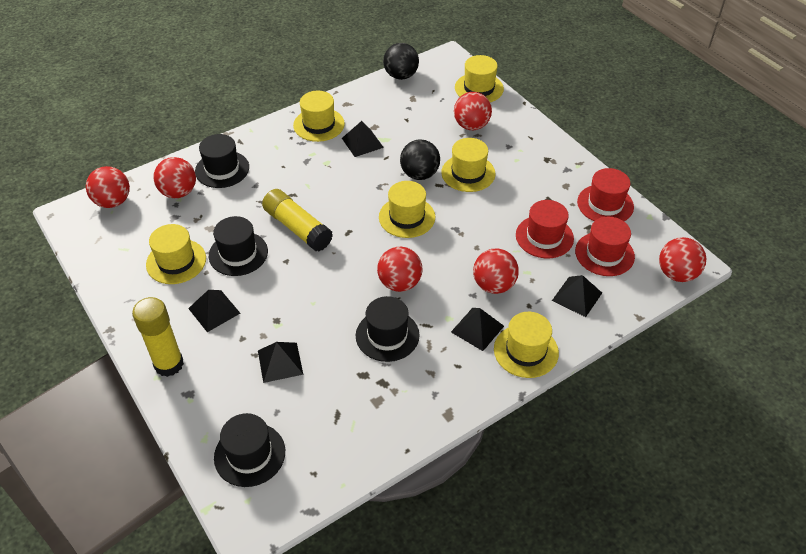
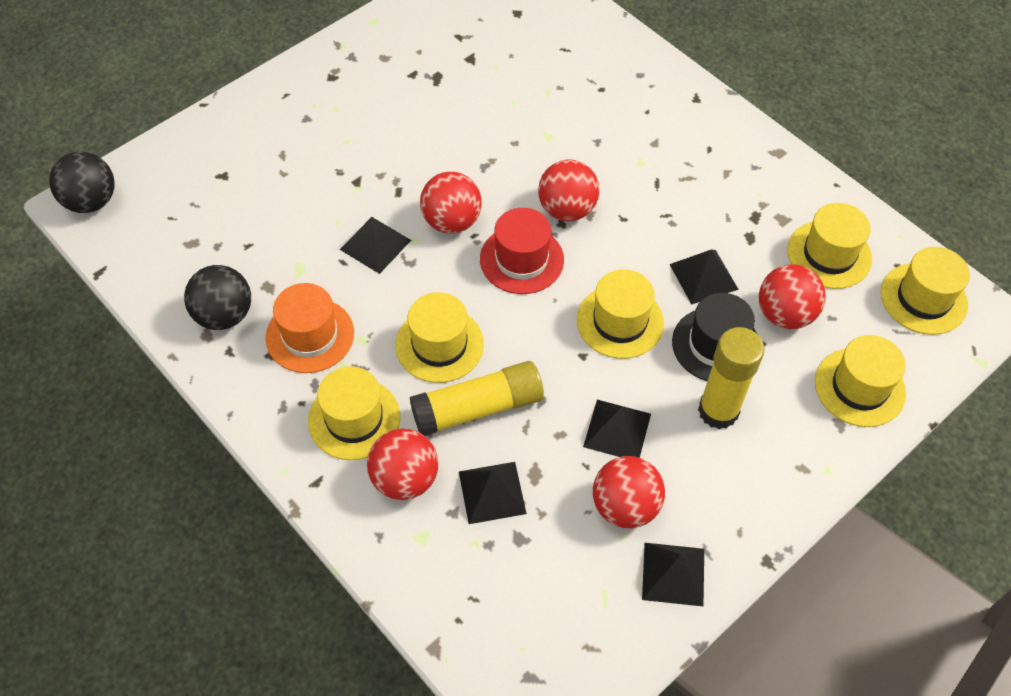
black hat: [195,134,249,188] [209,216,268,276] [214,413,285,487] [356,296,419,362] = 4 -> [672,293,756,381] = 1
orange hat: none = 0 -> [265,283,354,373] = 1
red ball: [86,166,130,208] [153,157,196,198] [377,247,423,292] [454,92,492,130] [473,249,519,294] [659,237,706,282] = 6 -> [367,428,438,500] [420,172,482,234] [538,160,599,221] [593,456,665,528] [759,264,826,329] = 5
red hat: [516,200,574,258] [575,217,635,276] [577,168,634,222] = 3 -> [480,208,564,294] = 1

